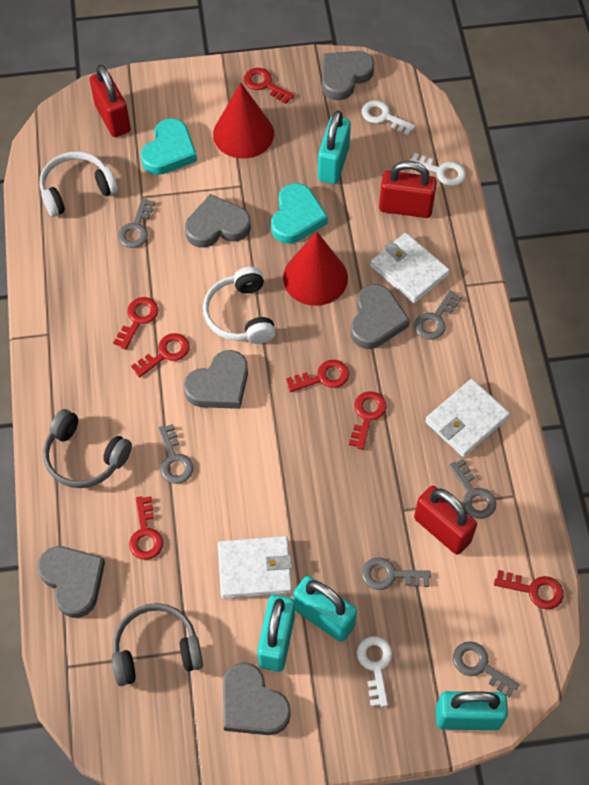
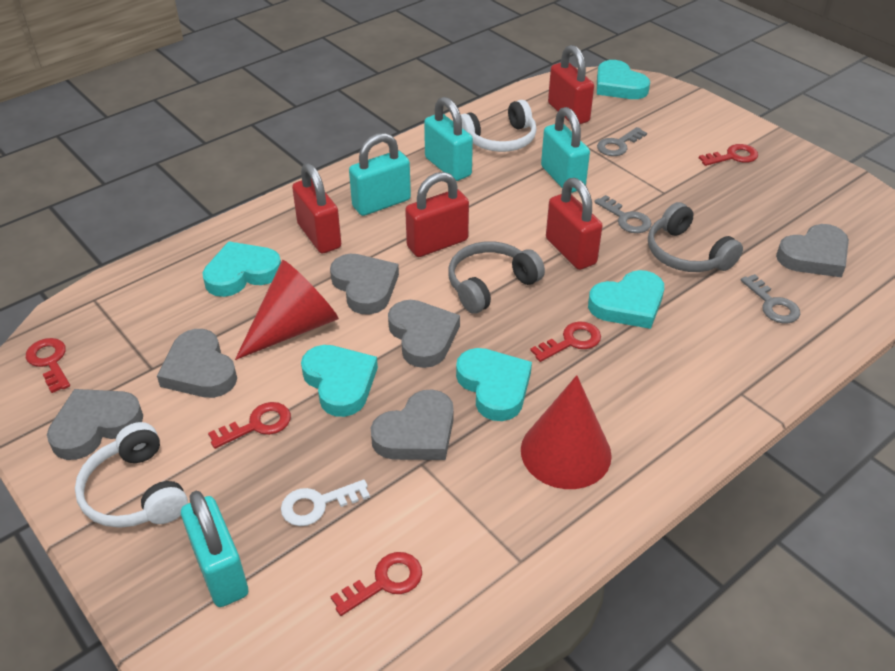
grey key: [118,198,155,248] [158,424,193,484] [362,557,431,590] [414,290,462,340] [449,459,496,519] [453,641,519,698] = 6 -> [595,195,652,233] [597,127,647,156] [741,274,800,323] = 3
red key: [113,297,158,350] [129,496,163,560] [131,333,190,378] [244,68,294,104] [286,360,349,392] [349,391,387,450] [494,570,564,610] = 7 -> [26,338,70,393] [208,402,291,449] [330,552,422,616] [530,322,601,362] [699,144,758,166] = 5
red padlock: [89,65,131,137] [379,161,437,218] [414,486,477,555] = 3 -> [292,163,341,253] [405,172,469,257] [546,178,603,270] [548,45,594,124] = 4
turquoise heart: [141,118,197,175] [271,183,328,244] = 2 -> [203,241,281,297] [301,345,378,417] [456,348,532,421] [588,270,664,329] [597,60,650,99] = 5
white key: [357,636,392,707] [362,100,415,135] [409,153,466,186] = 3 -> [281,479,370,526] = 1
white wallet: [218,536,293,599] [370,233,450,304] [425,379,510,457] = 3 -> none = 0

